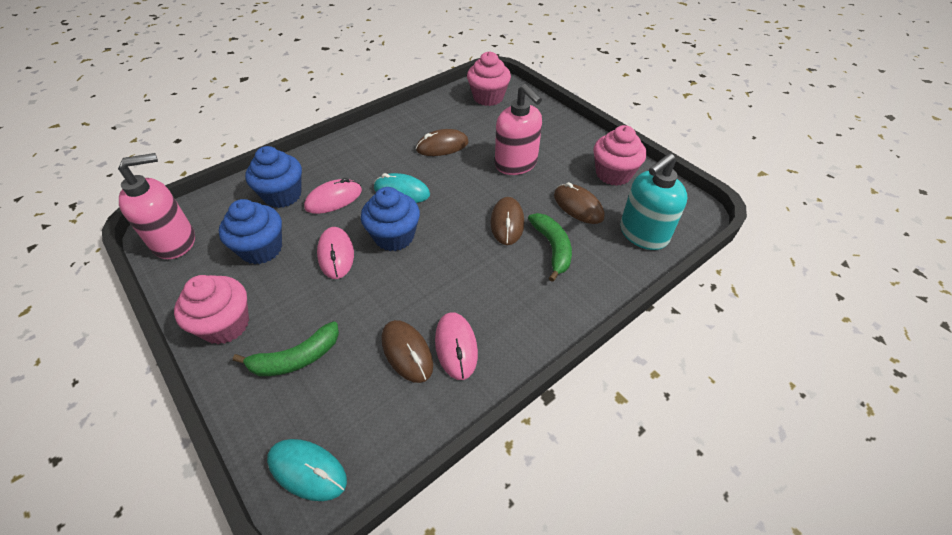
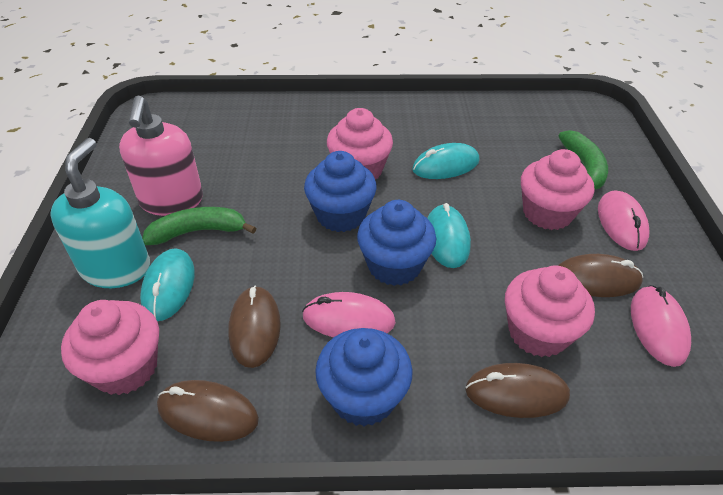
pink cupcake: [174,275,249,344] [467,51,511,106] [593,125,646,186] = 3 -> [61,300,159,395] [327,108,393,179] [505,265,595,357] [521,149,594,230] = 4
pink soap dispenser: [118,153,195,259] [495,84,542,175] = 2 -> [119,96,203,216] = 1
turquoise mouse: [267,439,347,501] [374,173,430,203] = 2 -> [140,248,195,321] [412,143,479,179] [427,203,471,268] = 3

